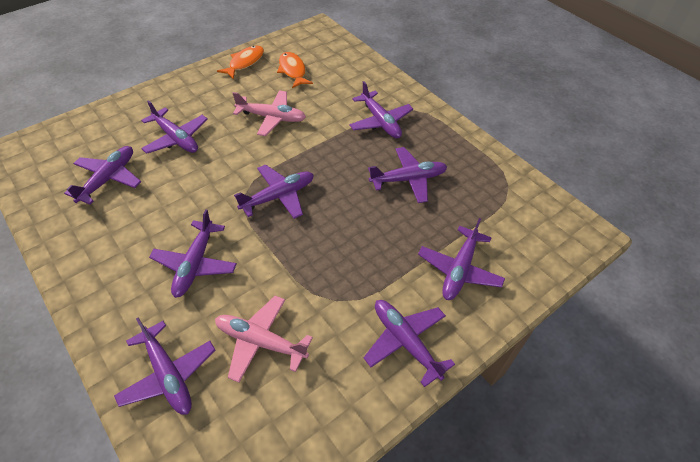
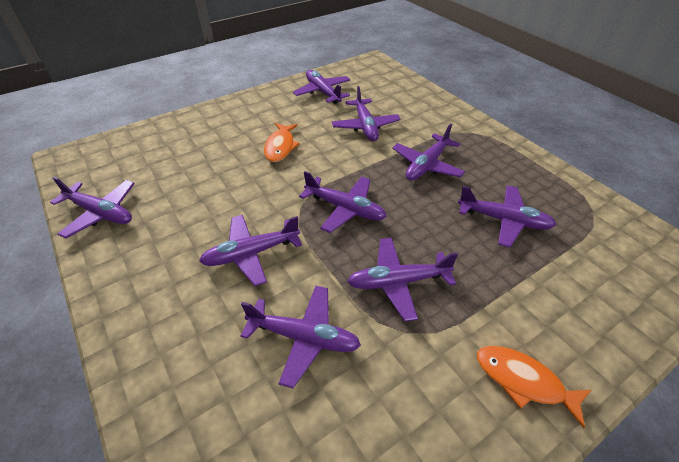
pink plane: [215,296,313,383] [233,90,306,136] = 2 -> none = 0

